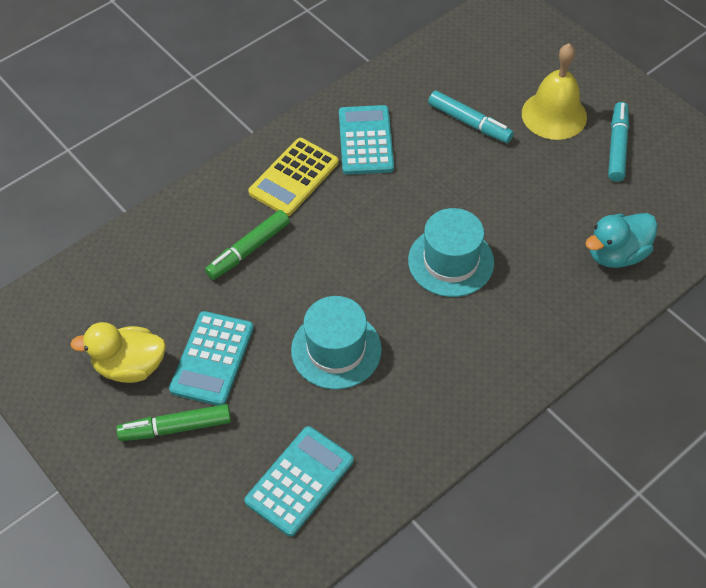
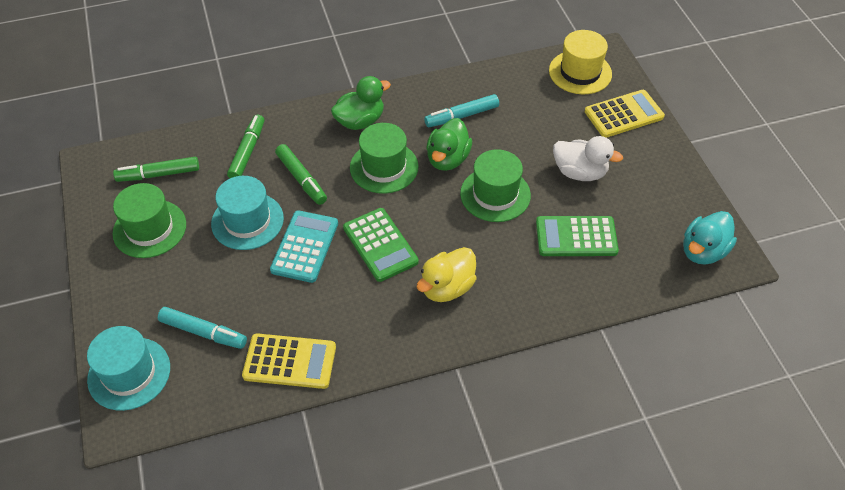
green calculator: none = 0 -> [343,208,419,282] [536,216,619,256] = 2
green duck: none = 0 -> [331,76,391,130] [426,118,472,171] = 2
green hat: none = 0 -> [113,183,186,258] [350,123,419,194] [460,149,531,222] = 3
green marker: [116,404,231,441] [205,210,290,280] = 2 -> [113,157,199,182] [227,115,264,178] [275,144,327,205] = 3
turquoise calculator: [169,311,254,406] [245,426,354,537] [339,105,394,175] = 3 -> [270,210,338,283] = 1
white duck: none = 0 -> [553,136,623,181] = 1
yellow bell: [522,44,587,140] = 1 -> none = 0
yellow calculator: [248,138,339,216] = 1 -> [242,333,336,389] [585,90,665,138] = 2
yellow hat: none = 0 -> [549,30,612,94] = 1

